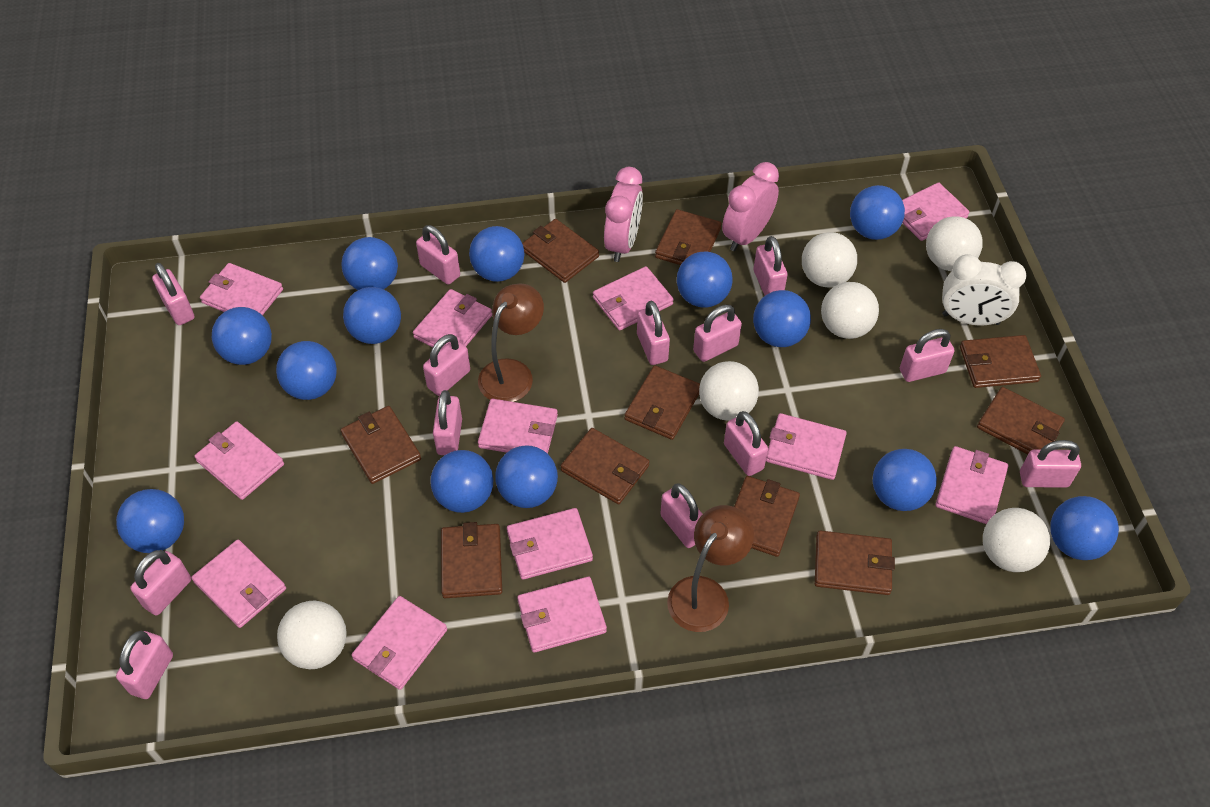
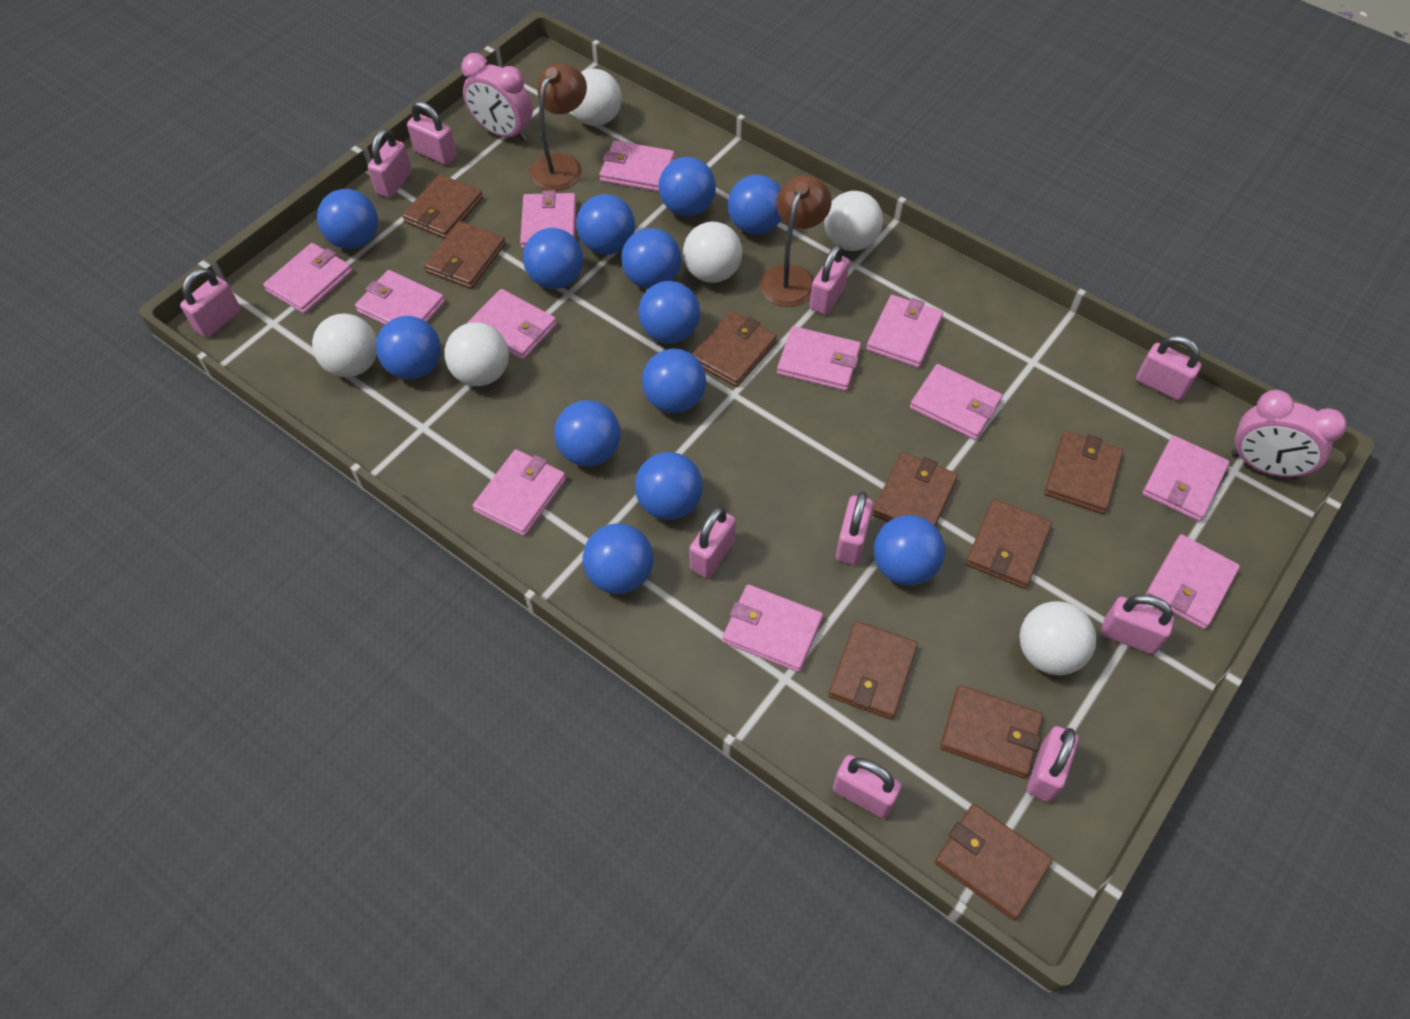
brown wallet: [341,406,421,484] [441,522,502,598] [522,219,599,283] [561,428,649,504] [624,366,700,440] [655,209,722,265] [734,476,800,557] [815,530,895,595] [960,335,1041,388] [977,387,1065,455] = 10 -> [402,174,483,239] [424,221,506,289] [692,311,777,387] [829,621,918,720] [872,452,958,526] [935,804,1053,921] [940,685,1043,779] [966,499,1052,589] [1044,431,1123,514] = 9
pink padlock: [116,631,173,699] [130,550,191,615] [152,263,194,325] [416,225,460,284] [423,334,470,396] [433,390,462,455] [637,301,670,365] [660,484,702,548] [693,305,742,362] [724,411,768,476] [754,236,788,296] [900,329,955,382] [1020,440,1081,488] = 13 -> [180,268,241,338] [368,128,412,198] [407,101,457,165] [689,506,736,578] [810,244,850,315] [833,755,902,819] [836,492,873,565] [1027,726,1079,802] [1101,594,1174,654] [1136,335,1202,401] = 10
white clock: [942,254,1027,325] = 1 -> none = 0

